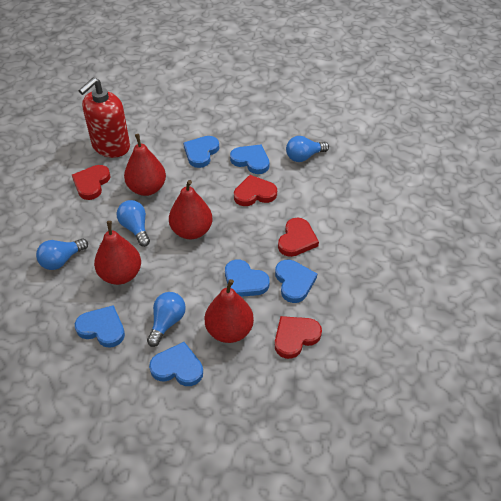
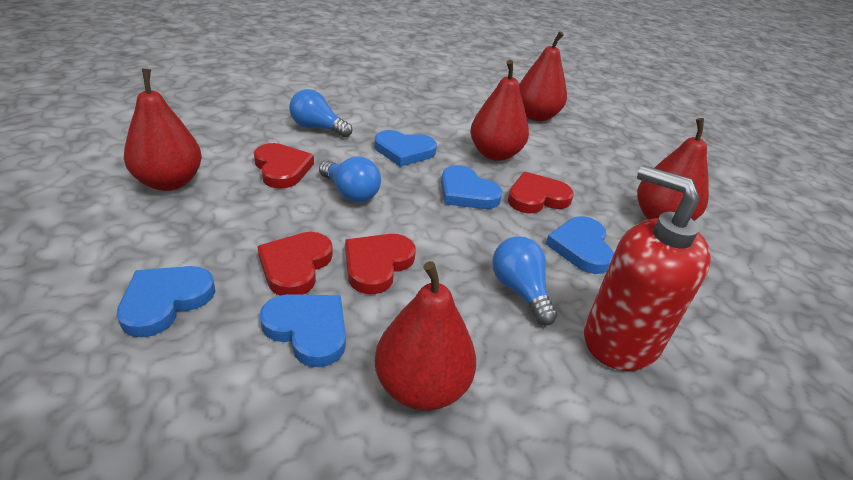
blue heart: [75,305,125,348] [149,342,203,386] [183,136,219,168] [225,260,270,297] [230,144,269,174] [275,260,317,303] = 6 -> [117,266,215,338] [260,294,346,367] [375,130,437,167] [441,165,503,209] [546,216,614,274] = 5
blue light bulb: [36,238,88,270] [117,200,150,247] [147,292,186,347] [286,136,329,162] = 4 -> [289,89,352,137] [319,157,381,202] [492,236,557,326] = 3
red pear: [94,221,141,285] [124,134,166,196] [169,180,213,239] [205,279,254,343] = 4 -> [124,69,202,191] [375,261,476,411] [470,60,529,161] [519,31,567,121] [637,118,709,221] = 5

